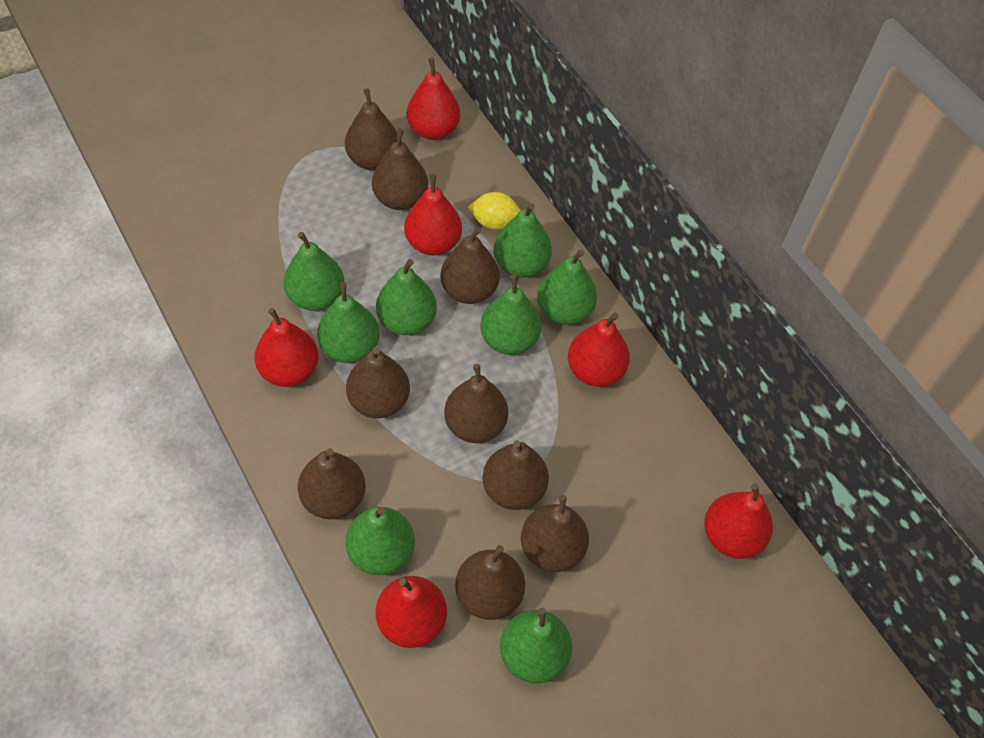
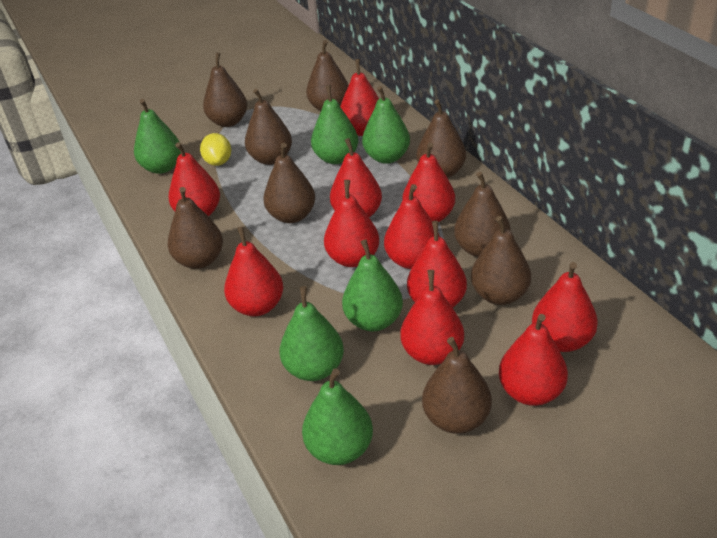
green pear: [284,232,344,311] [317,282,380,363] [346,507,415,576] [376,259,437,335] [480,275,541,355] [493,203,552,278] [500,608,572,683] [537,250,597,325] = 8 -> [134,99,181,174] [280,286,344,381] [302,368,373,465] [311,85,358,164] [342,239,403,331] [362,86,410,164] = 6
red pear: [255,308,318,387] [376,576,447,648] [404,174,462,255] [407,58,460,140] [568,312,630,387] [704,484,773,559] = 6 -> [169,142,220,217] [224,226,283,316] [324,180,379,267] [330,138,382,218] [340,59,379,136] [384,184,440,269] [400,270,464,365] [402,142,455,222] [407,221,467,308] [499,314,568,406] [532,262,598,352] = 11

